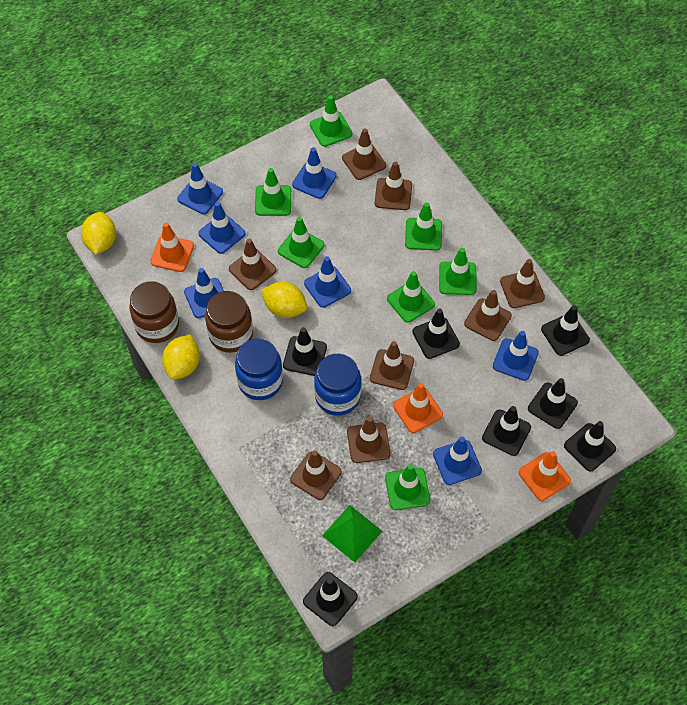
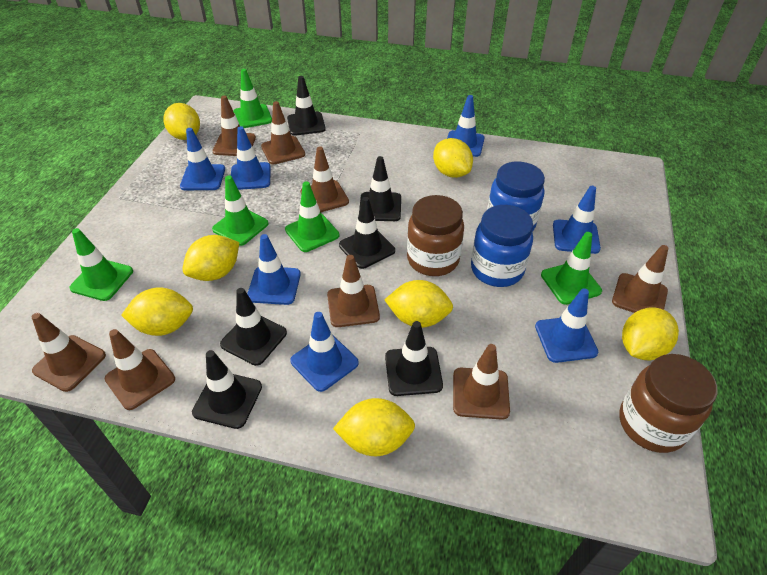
black traffic cone: [283,327,327,376] [303,572,358,626] [412,309,460,359] [482,406,531,456] [528,378,578,429] [541,305,590,356] [564,421,616,471] = 7 -> [192,350,262,429] [220,288,287,366] [287,76,326,136] [339,197,395,269] [359,156,401,221] [385,321,443,396] = 6
green pyramid: [322,505,382,563] = 1 -> none = 0
green traffic cone: [255,168,291,216] [278,217,324,268] [310,95,352,147] [385,464,430,510] [387,271,435,323] [405,202,442,250] [439,248,477,295] = 7 -> [69,228,133,301] [212,175,269,246] [233,69,272,128] [285,181,339,252] [541,232,602,305] = 5
orange traffic cone: [150,222,194,272] [393,383,443,433] [519,451,571,501] = 3 -> none = 0
yellow lemon: [81,212,116,254] [162,334,200,380] [261,282,307,318] = 3 -> [121,287,193,336] [163,103,200,140] [182,235,240,281] [333,398,415,456] [385,280,453,328] [433,138,473,178] [622,308,679,360] = 7

